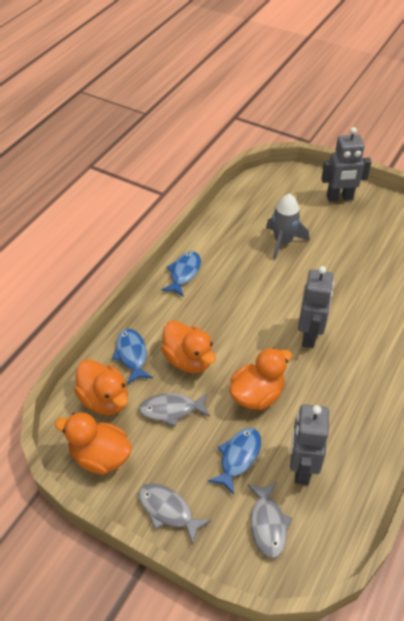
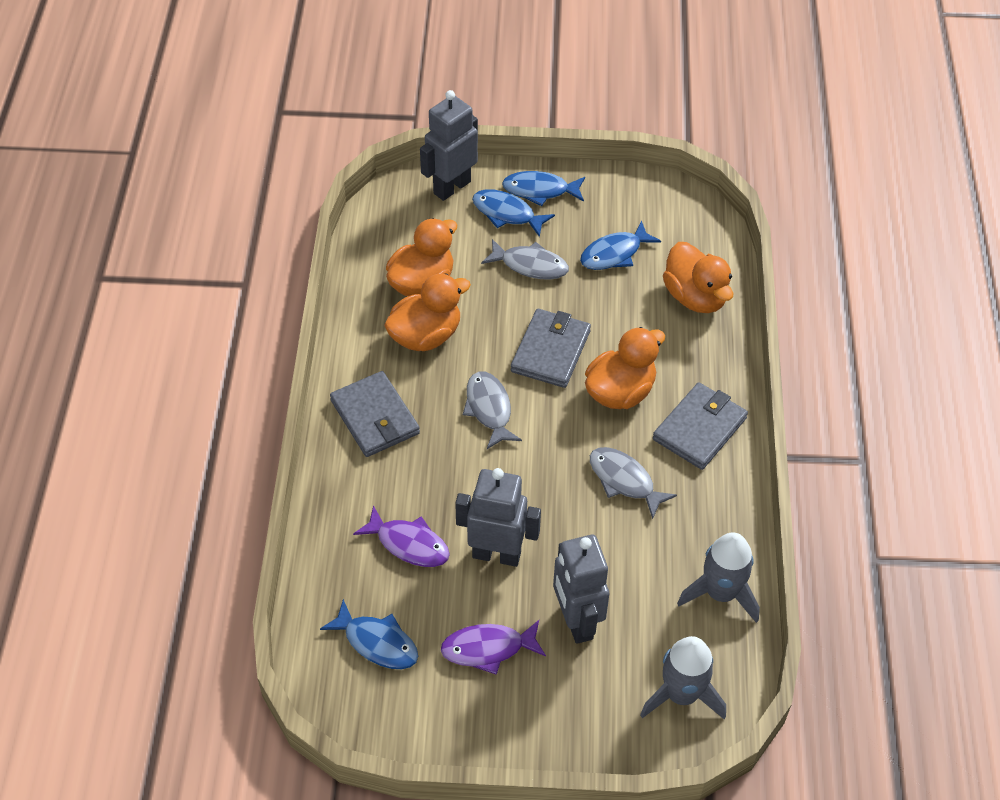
blue fish: [112,329,153,384] [161,251,201,297] [208,428,261,495] = 3 -> [320,599,418,669] [472,189,555,237] [502,171,585,206] [580,220,661,270] = 4
grey rocket: [266,193,309,260] = 1 -> [640,636,726,719] [677,532,760,623] = 2
grey wallet: none = 0 -> [330,371,420,457] [511,309,591,388] [653,382,748,470] = 3
purple fish: none = 0 -> [353,505,450,567] [441,620,546,675] = 2

